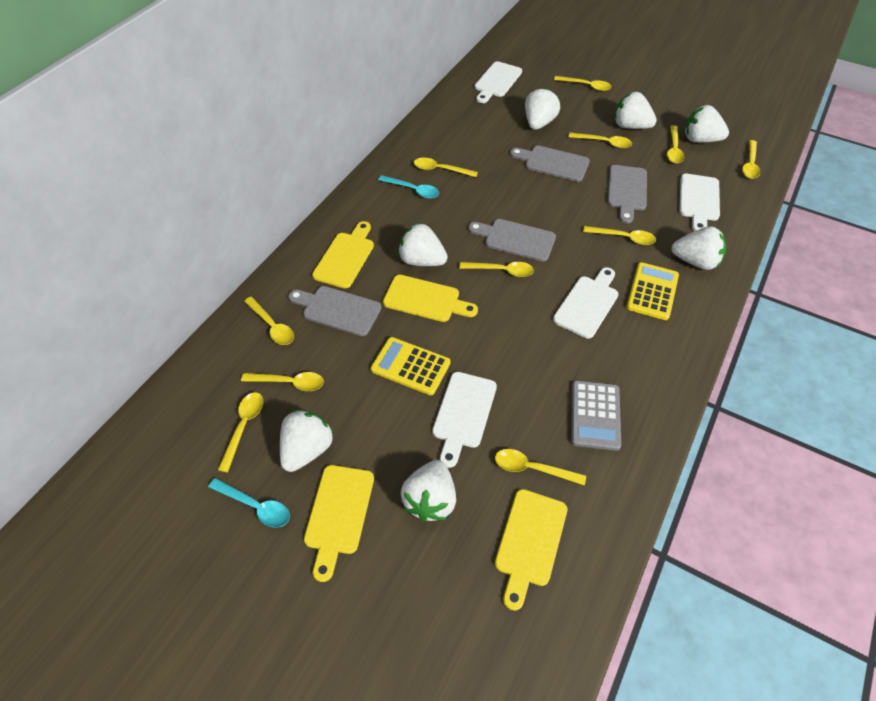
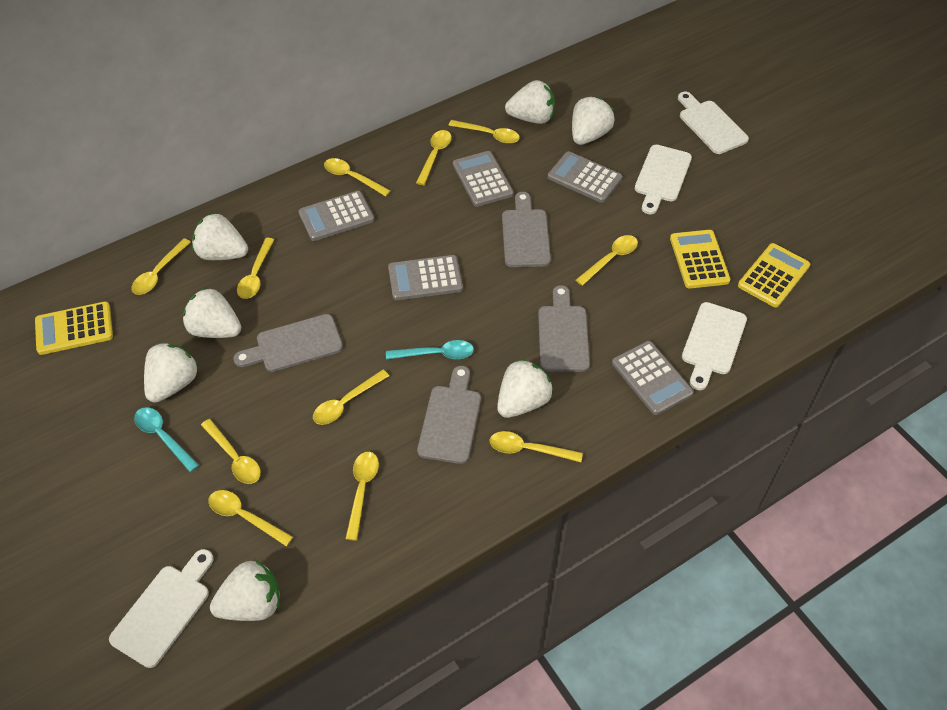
grey calculator: [571,380,621,451] = 1 -> [299,191,374,241] [388,255,463,300] [453,151,514,207] [548,151,622,203] [612,341,693,415] = 5
yellow calculator: [371,337,450,395] [626,262,679,320] = 2 -> [35,301,113,355] [670,230,731,288] [738,243,810,308] = 3
yellow cutting board: [304,465,374,582] [312,221,374,288] [383,275,478,322] [495,489,567,611] = 4 -> none = 0

